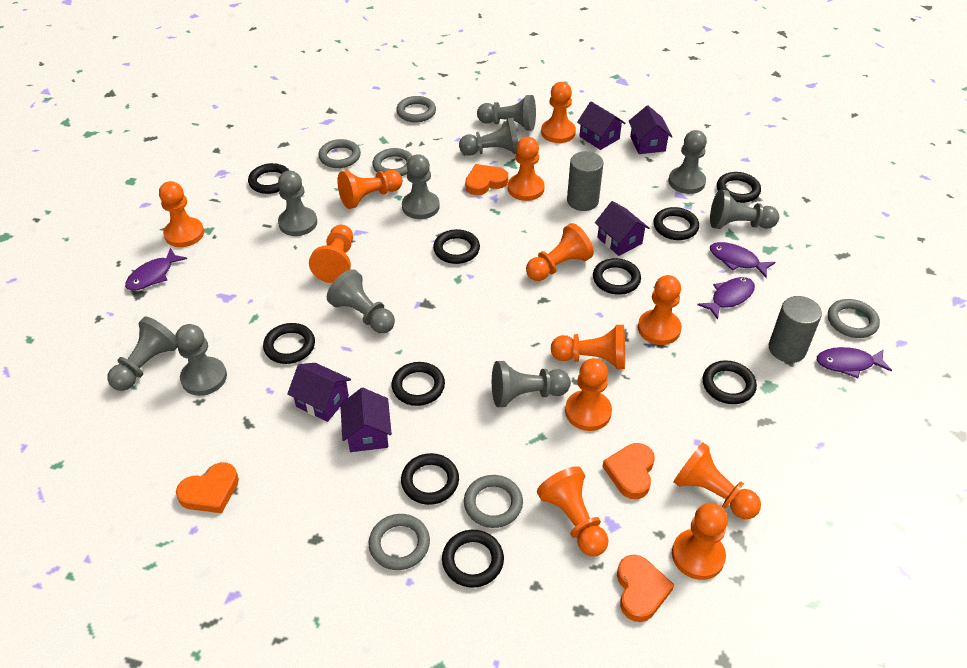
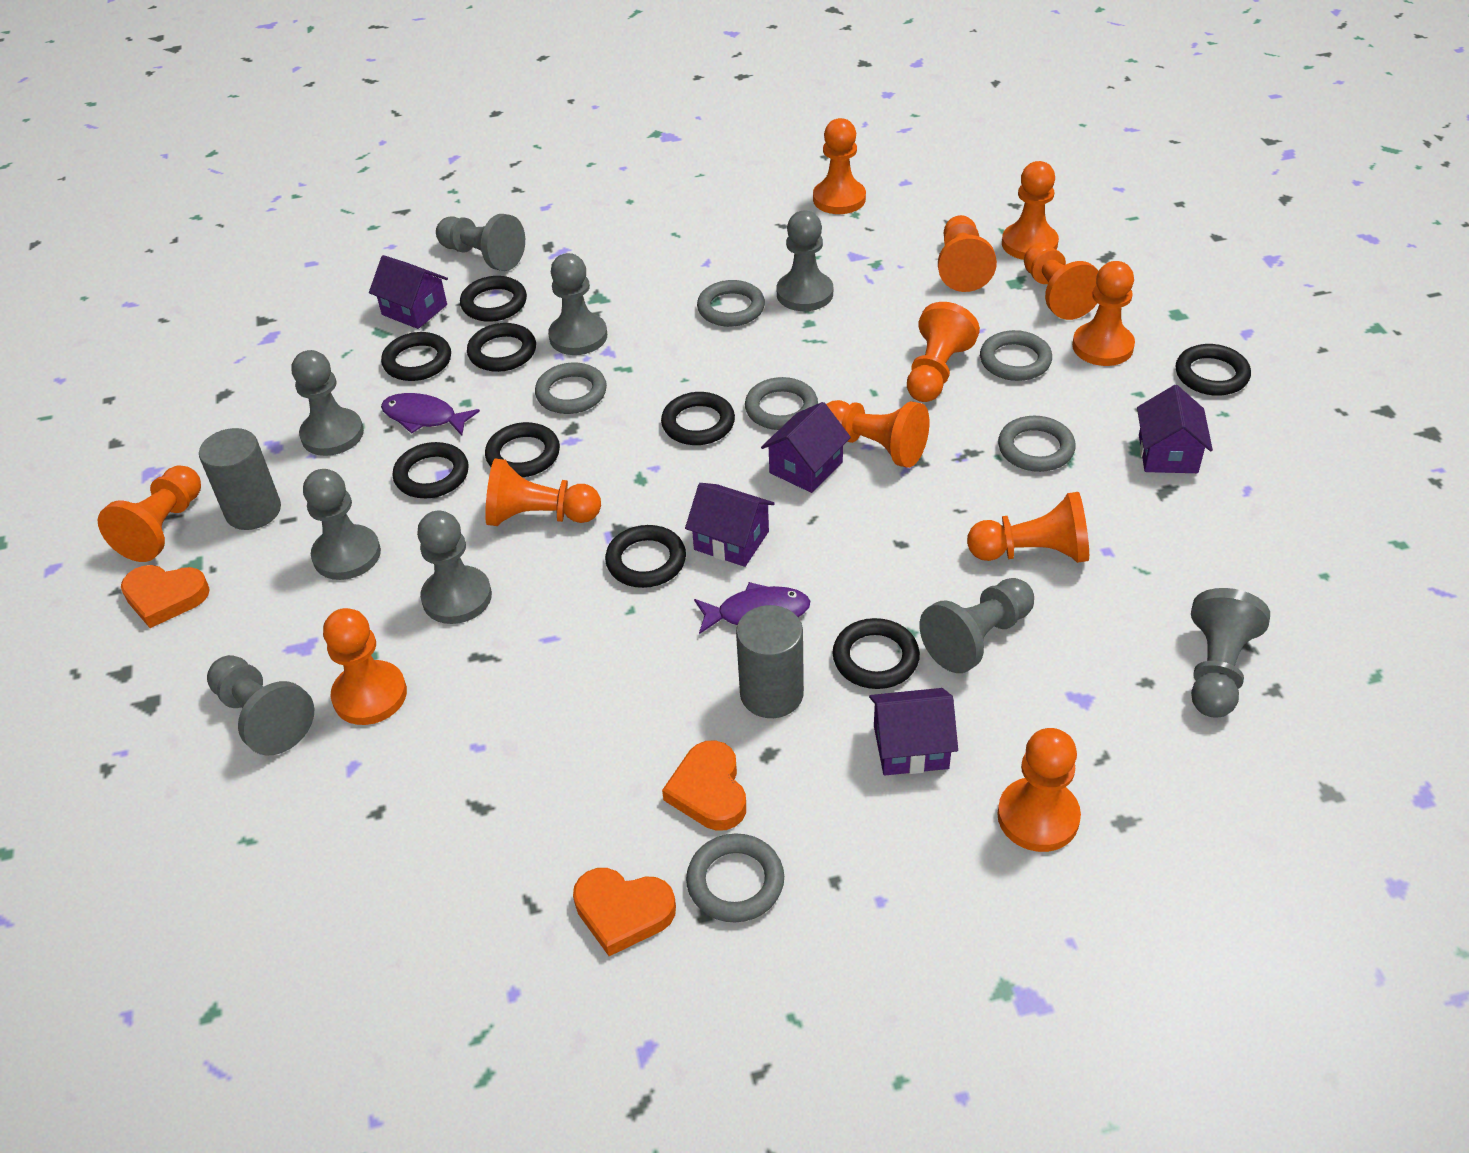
black ring: [248,163,290,194] [263,323,315,364] [391,362,445,406] [401,453,459,505] [433,229,480,264] [442,530,504,588] [593,258,641,295] [654,207,699,240] [703,360,757,404] [717,172,761,203] = 10 -> [381,332,451,381] [393,442,469,498] [460,276,527,322] [467,323,536,372] [485,422,560,477] [605,525,686,588] [661,392,735,445] [832,618,920,689] [1176,344,1251,396] = 9
grey pawn: [107,317,178,391] [175,324,227,396] [278,171,317,236] [327,269,395,333] [402,154,440,219] [459,117,518,156] [477,95,536,131] [492,361,571,407] [668,130,707,194] [710,190,779,229] = 10 -> [207,655,314,756] [292,350,364,456] [303,469,381,580] [417,510,492,624] [436,214,525,271] [548,253,607,355] [777,211,833,311] [920,578,1034,673] [1191,588,1270,717] = 9
orange heart: [176,462,239,513] [465,164,508,195] [602,443,655,499] [617,555,674,622] = 4 -> [121,565,210,628] [573,868,676,956] [662,740,746,831] = 3
purple fish: [125,248,187,291] [697,277,755,320] [710,242,776,278] [817,347,892,378] = 4 -> [381,393,480,435] [694,582,810,634] = 2

